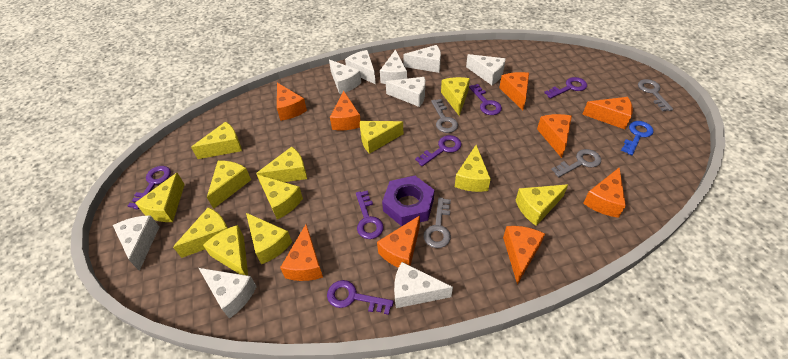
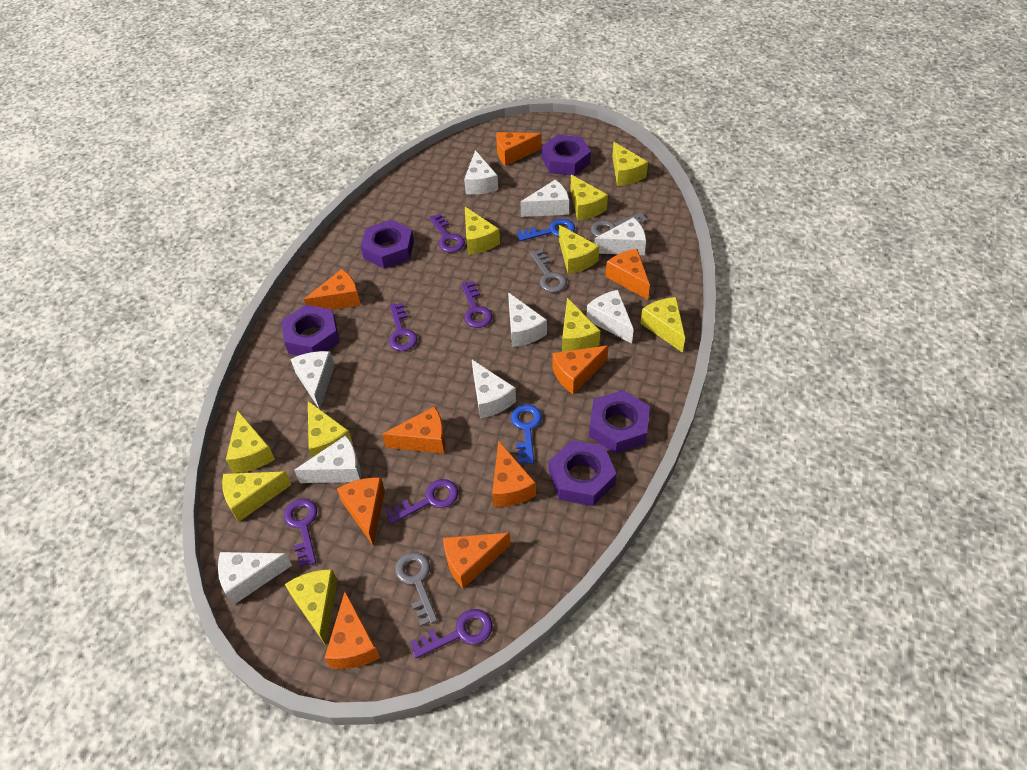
blue key: [621,121,654,155] = 1 -> [511,404,542,464] [517,219,575,241] = 2
grey key: [423,197,451,248] [431,99,458,133] [551,149,601,177] [638,79,673,111] = 4 -> [395,552,438,626] [530,249,567,292] [591,212,647,237] = 3
purple nut: [382,176,434,226] = 1 -> [281,305,339,356] [361,220,414,269] [542,135,591,176] [549,440,616,506] [589,390,650,454] = 5
yellow cheese: [135,173,185,222] [173,207,228,258] [191,122,242,159] [203,225,248,276] [207,161,251,209] [246,213,292,264] [256,147,307,184] [257,175,303,219] [360,121,403,154] [441,77,470,116] [455,145,491,192] [515,184,568,226] = 12 -> [222,471,292,522] [226,410,275,473] [285,569,338,645] [308,401,353,457] [465,207,500,255] [559,225,599,274] [562,298,600,352] [571,175,608,221] [612,142,648,186] [640,297,685,353] = 10

